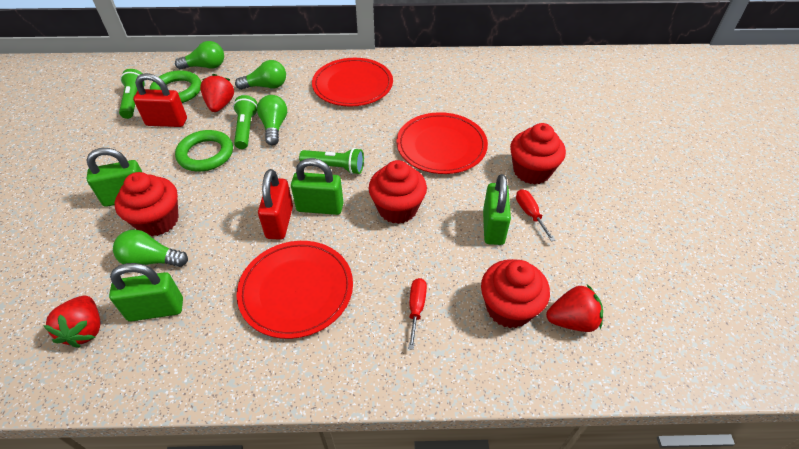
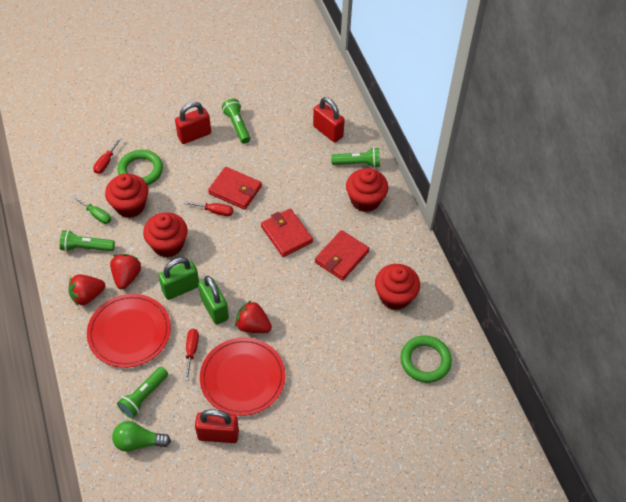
green flashlight: [119,69,146,119] [233,95,258,149] [299,148,364,174] = 3 -> [60,230,115,252] [117,367,168,418] [222,99,250,144] [331,147,380,168] = 4
green light bulb: [113,229,188,267] [175,41,224,70] [235,60,286,90] [257,95,287,145] = 4 -> [112,421,171,452] = 1
green padlock: [86,148,142,207] [109,263,183,322] [291,158,344,215] [483,174,511,245] = 4 -> [158,257,199,300] [198,276,229,325] = 2
green screwdriver: none = 0 -> [72,195,111,224] = 1
red padlock: [133,73,187,127] [258,169,293,240] = 2 -> [175,102,211,144] [195,410,239,443] [313,97,345,143] = 3
red plate: [237,241,353,339] [312,58,393,107] [396,112,488,174] = 3 -> [87,294,171,368] [200,337,285,416] = 2
red screwdriver: [408,278,427,350] [516,189,555,242] = 2 -> [93,137,122,174] [184,201,233,216] [185,329,199,380] = 3
red wallet: none = 0 -> [208,167,262,210] [261,209,313,257] [315,230,369,281] = 3

